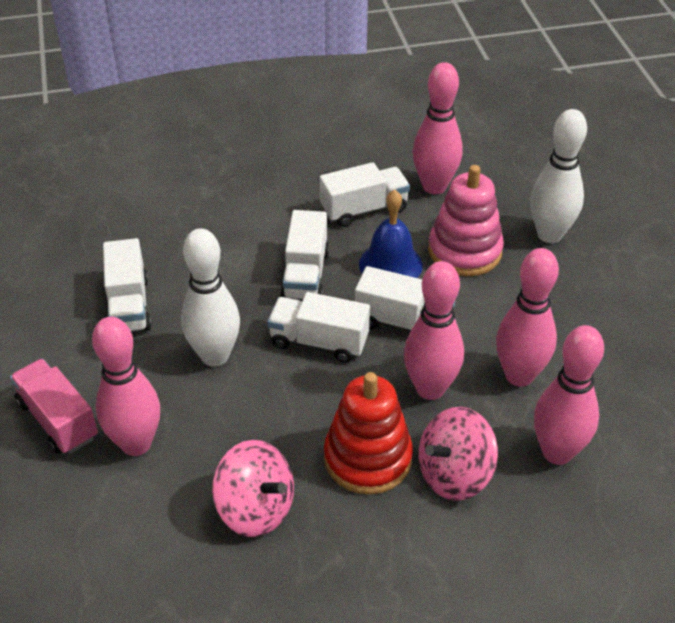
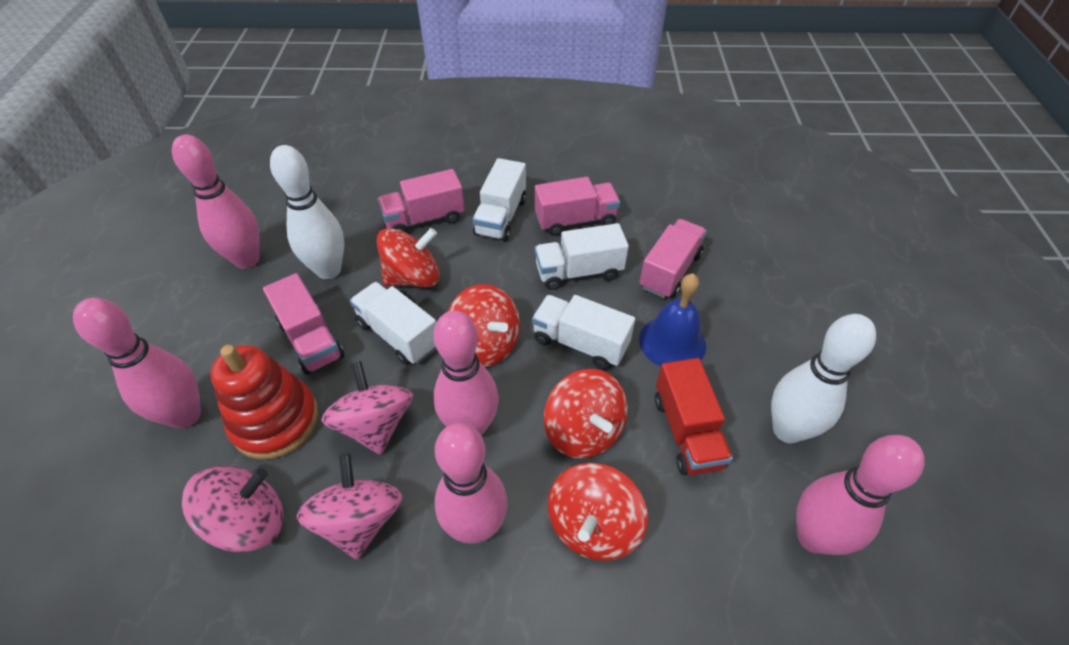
pink spinning top: [212,440,294,537] [419,407,498,500] = 2 -> [182,465,283,552] [297,453,402,560] [321,361,413,455] = 3
pink stacking toy: [428,165,504,276] = 1 -> none = 0
pink truck: [10,359,98,454] = 1 -> [263,273,344,375] [378,169,465,232] [535,177,620,236] [639,219,707,298] = 4
red spinning top: none = 0 -> [377,228,440,287] [448,284,520,367] [544,369,628,459] [548,463,648,561] = 4
red truck: none = 0 -> [655,358,733,475] = 1
white truck: [103,238,152,332] [267,292,370,363] [281,210,329,300] [320,162,410,227] [355,266,455,330] = 5 -> [350,282,436,365] [473,158,526,241] [532,295,635,369] [535,223,629,290] = 4

